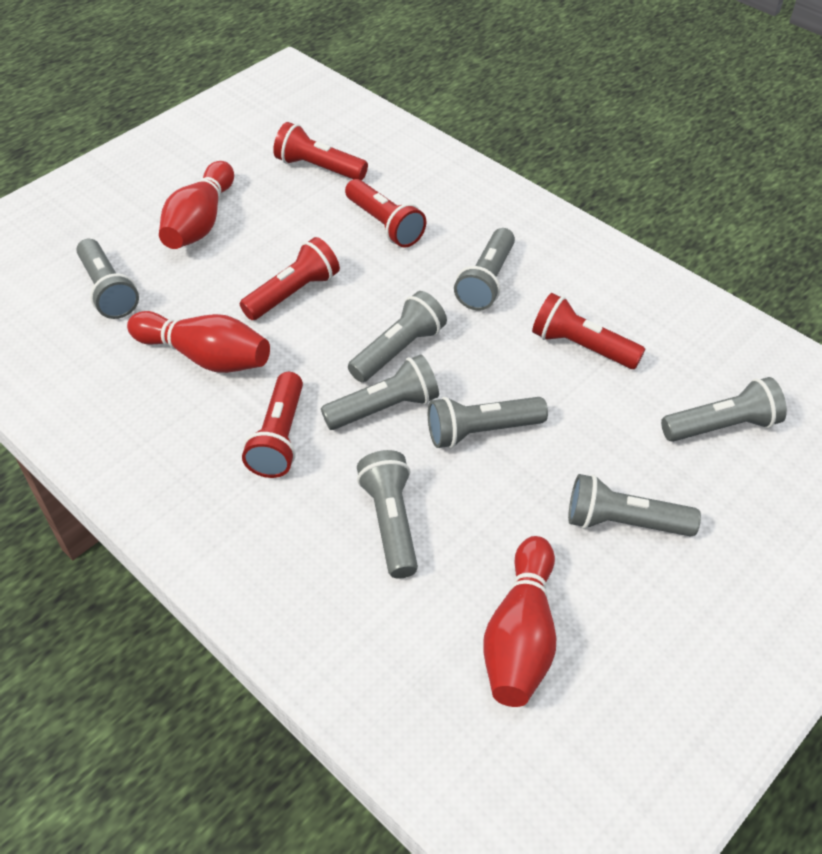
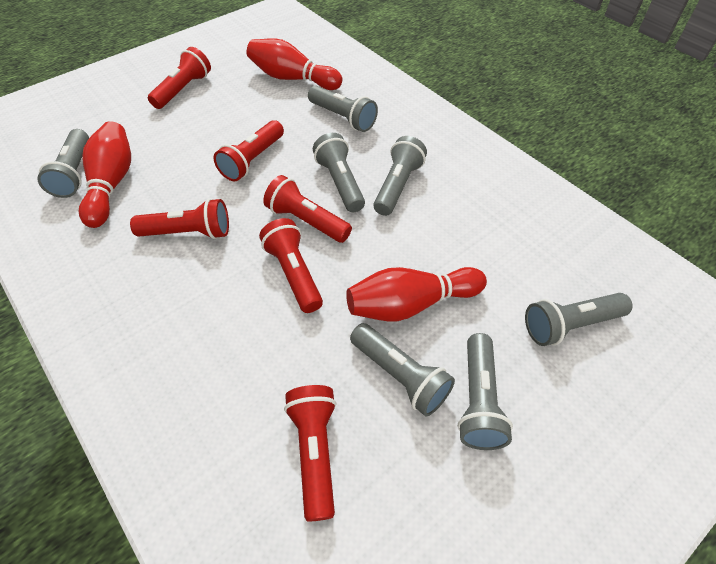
grey flashlight: [76,239,139,319] [321,354,439,430] [348,291,447,382] [357,450,418,579] [428,397,548,448] [454,228,515,311] [568,474,701,536] [661,377,787,442] = 8 -> [37,129,89,198] [308,86,378,132] [313,133,365,212] [350,323,455,417] [373,136,427,216] [458,333,513,450] [525,293,633,346] = 7
red flashlight: [240,237,340,320] [242,372,303,478] [273,122,368,180] [345,179,426,248] [532,293,645,369] = 5 -> [130,198,229,239] [148,47,211,109] [213,120,284,181] [259,218,323,313] [263,175,352,243] [284,385,337,521] = 6

